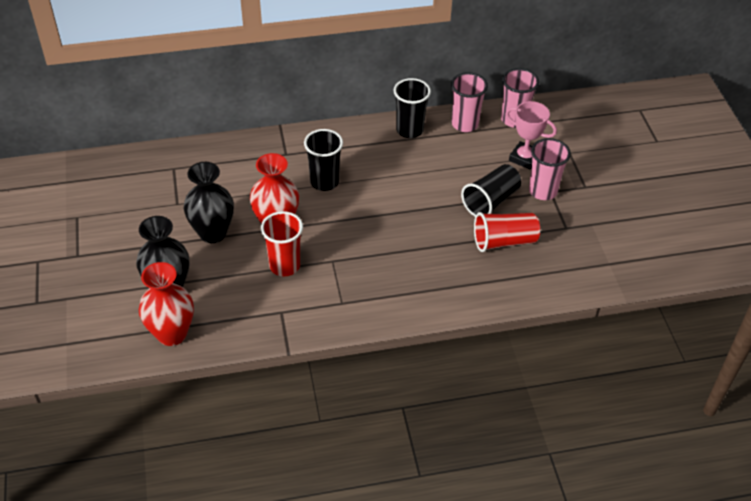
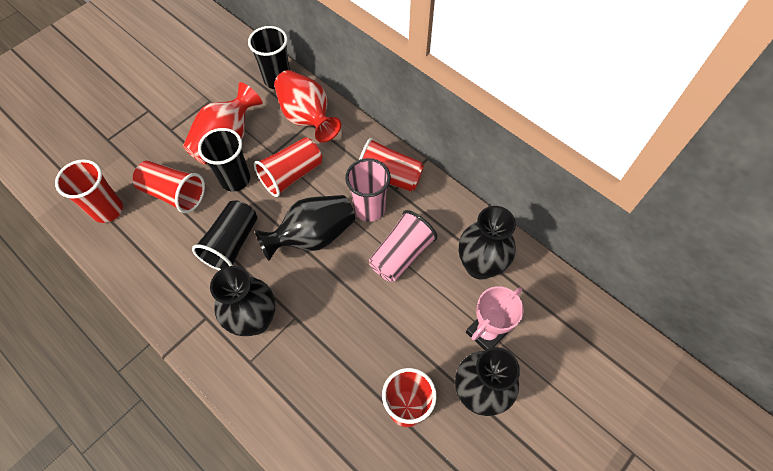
black vase: [136,216,189,287] [184,162,234,243] = 2 -> [210,266,275,336] [255,195,355,261] [455,347,520,416] [459,206,516,280] = 4
pink cup: [451,72,488,132] [501,68,539,128] [529,138,571,200] = 3 -> [345,158,391,222] [369,210,437,282] = 2
red cup: [261,211,303,276] [474,212,540,252] = 2 -> [55,159,123,223] [133,160,205,213] [254,137,322,197] [359,138,424,192] [382,368,437,427] = 5

